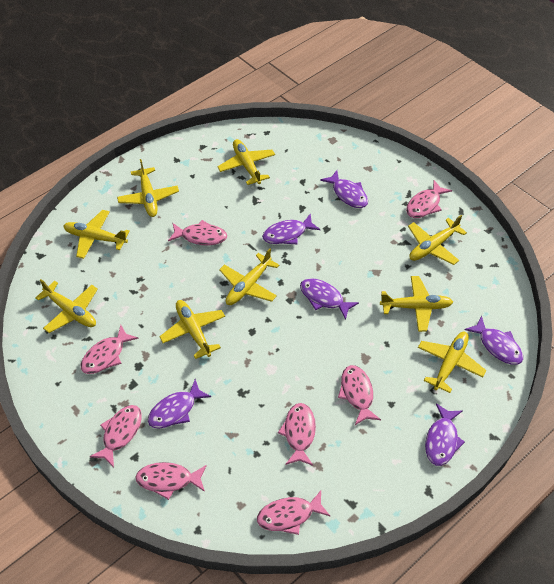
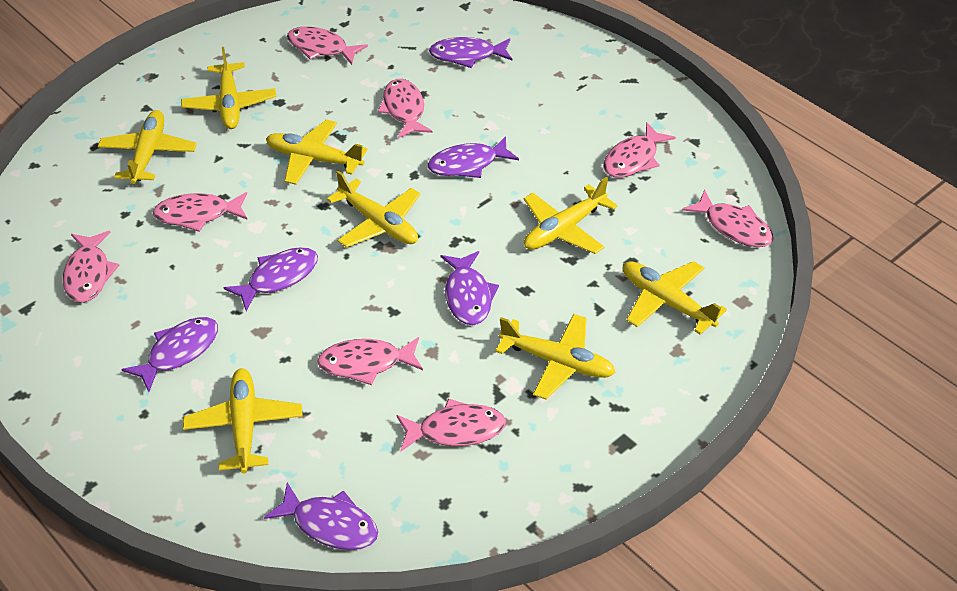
yellow plane: [35,279,98,333] [63,210,130,259] [117,159,179,217] [159,300,225,359] [217,139,275,185] [219,248,279,305] [380,276,453,332] [408,215,467,265] [418,332,487,393] = 9 -> [98,110,197,184] [181,47,276,129] [183,368,303,474] [266,119,368,185] [327,171,420,248] [495,314,616,399] [524,177,617,254] [623,261,727,335] = 8

